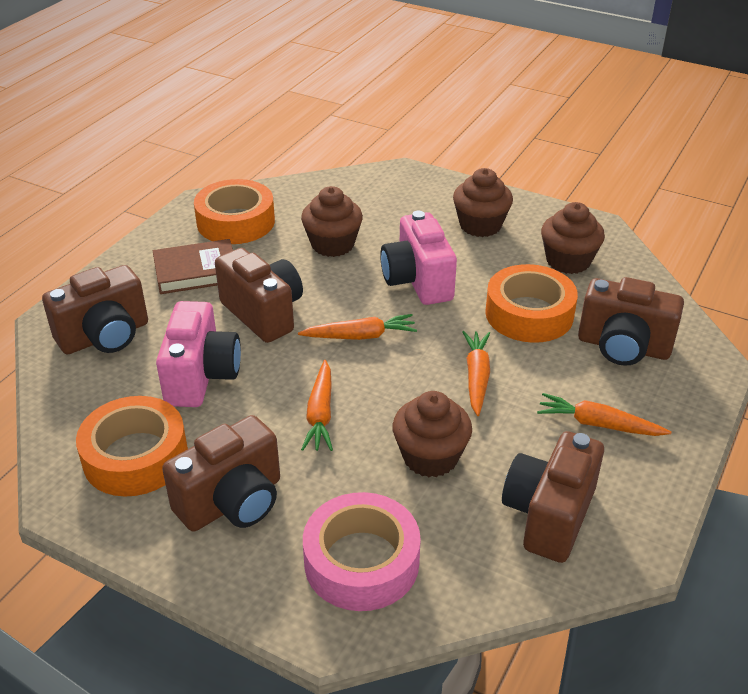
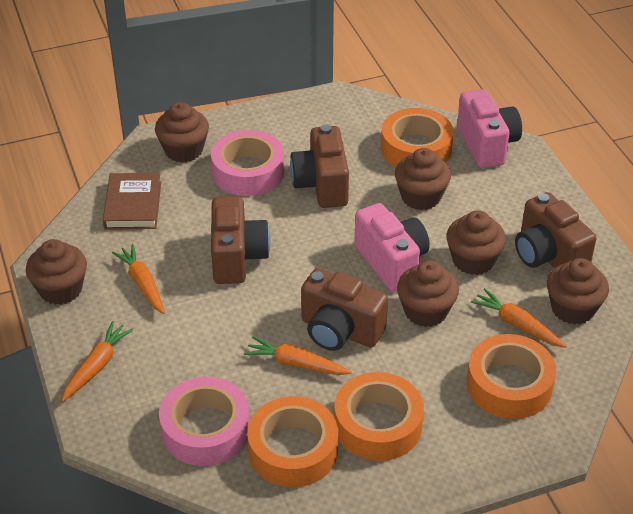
brown camera: [42,265,148,354] [162,415,280,532] [215,248,303,343] [502,431,604,563] [578,277,684,366] = 5 -> [211,196,270,284] [290,124,349,208] [301,268,388,351] [515,192,596,268] = 4
brown cupcake: [301,186,363,257] [392,391,472,477] [453,168,513,237] [541,202,605,274] = 4 -> [26,239,87,305] [155,102,209,162] [395,148,451,210] [397,261,459,327] [447,210,506,275] [547,258,609,325] = 6
orange tape: [76,396,188,496] [194,179,275,244] [485,264,578,343] = 3 -> [247,396,338,487] [334,372,424,461] [381,108,454,167] [467,334,556,419] = 4
pink tape: [303,492,421,611] = 1 -> [159,377,249,466] [211,130,284,196] = 2

